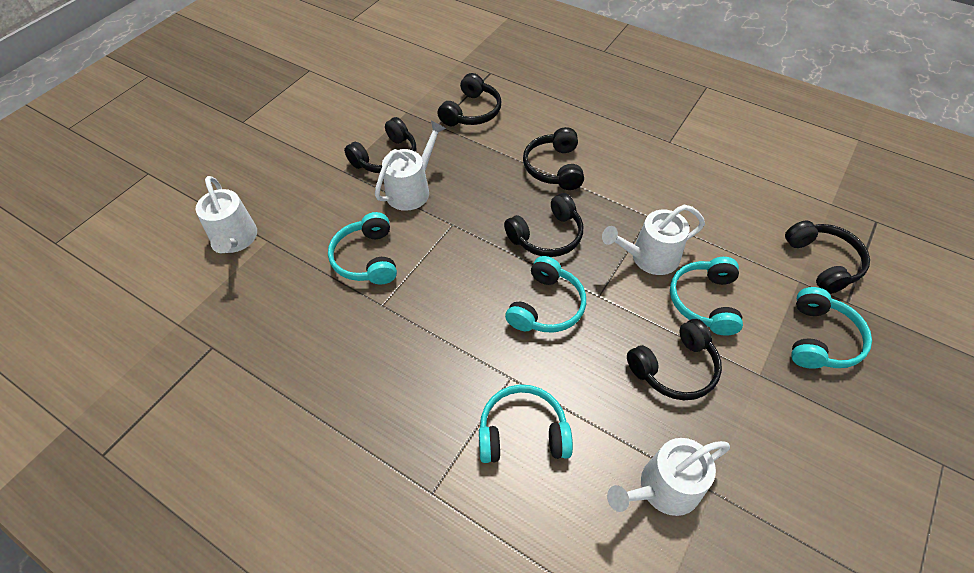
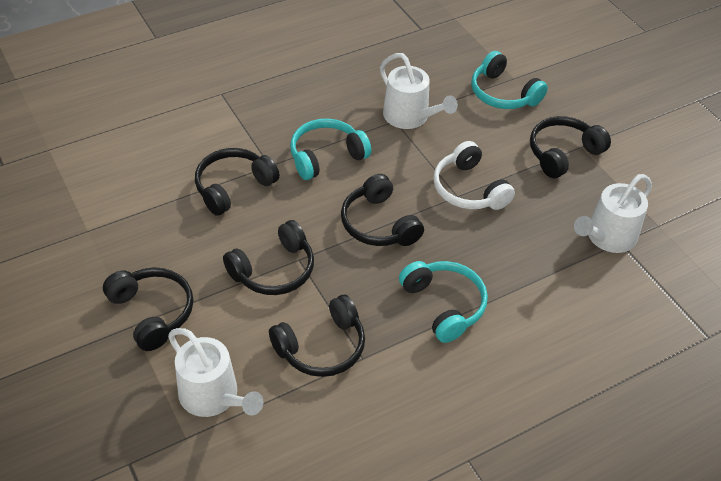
turquoise headphones: [328,212,397,285] [479,385,573,463] [505,256,586,333] [670,257,743,336] [791,287,872,369] = 5 -> [290,118,372,180] [399,261,488,343] [471,51,548,109] = 3
white headphones: none = 0 -> [433,141,515,210] = 1
white watering can: [196,176,257,253] [375,121,446,211] [602,205,705,275] [607,438,730,516] = 4 -> [168,328,263,417] [380,53,458,129] [574,174,652,253] = 3

